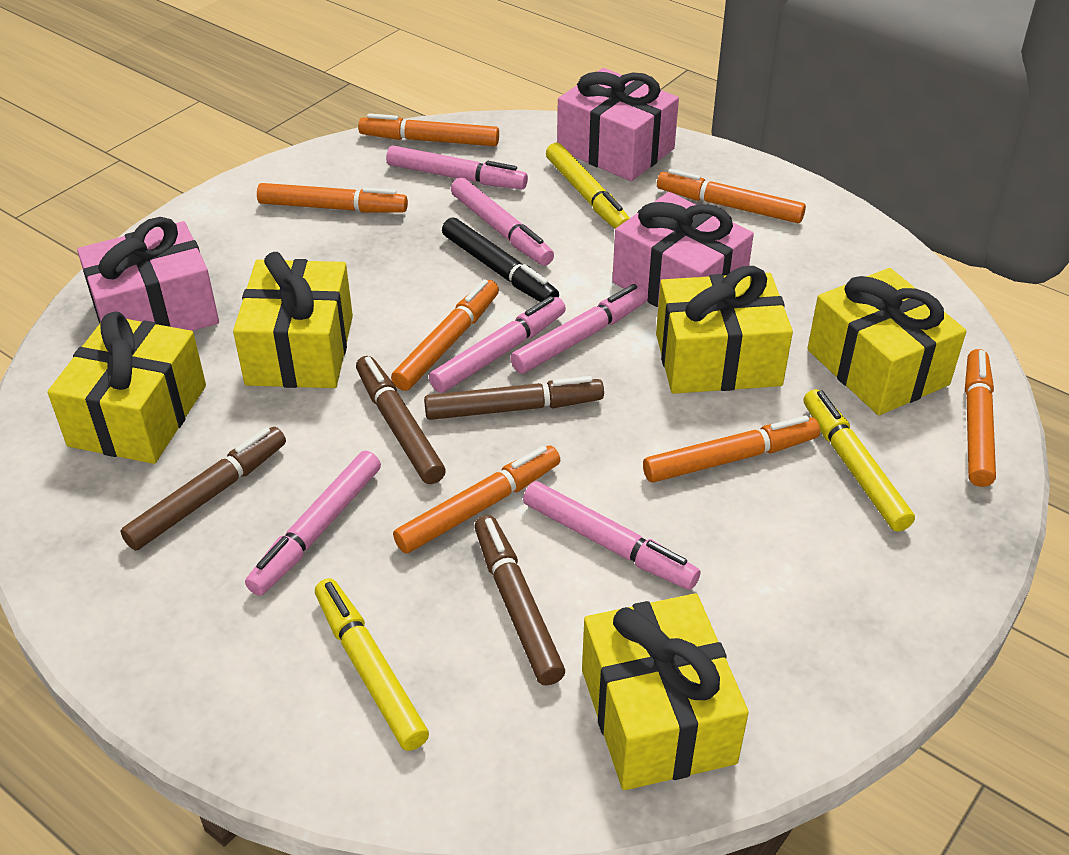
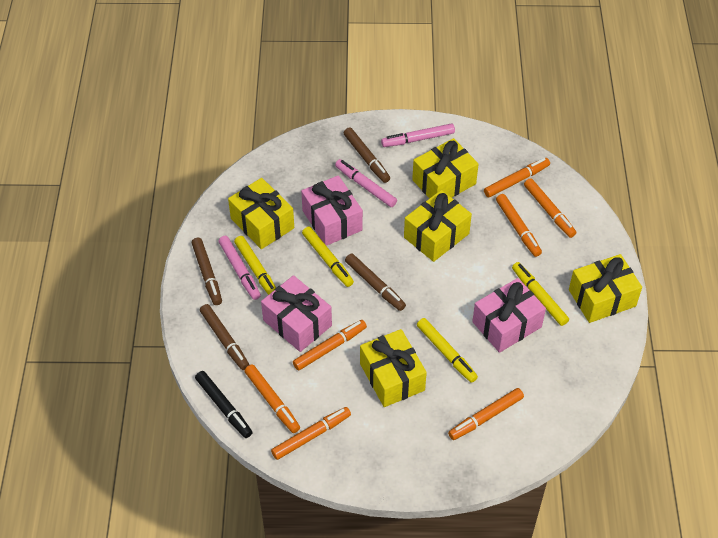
pink marker: [245,451,381,596] [386,145,528,189] [429,296,566,393] [451,178,554,266] [510,284,648,374] [523,481,700,590] = 6 -> [219,236,261,300] [335,159,397,207] [381,123,455,147] = 3
yellow marker: [315,579,429,751] [546,143,630,229] [804,389,915,532] = 3 -> [234,236,276,295] [302,227,354,287] [417,318,478,383] [512,262,569,326] = 4

